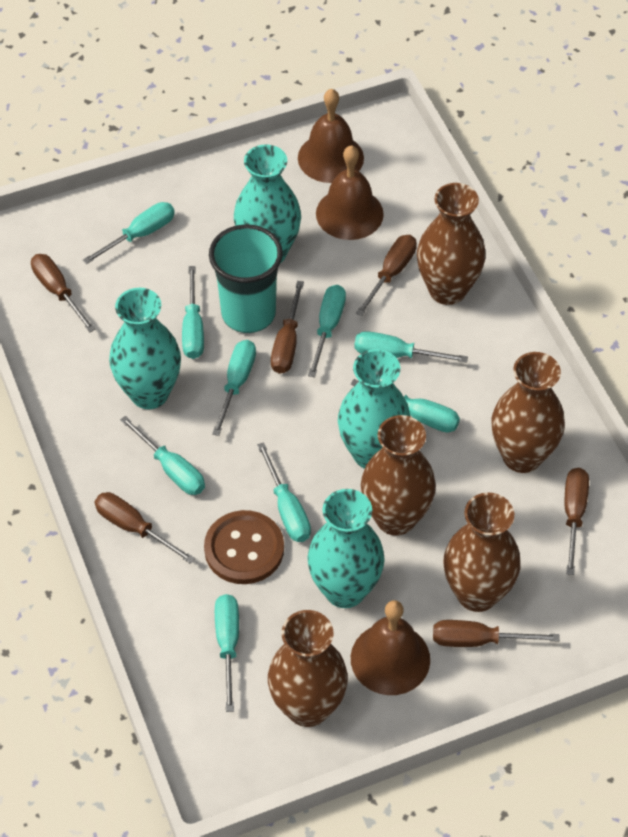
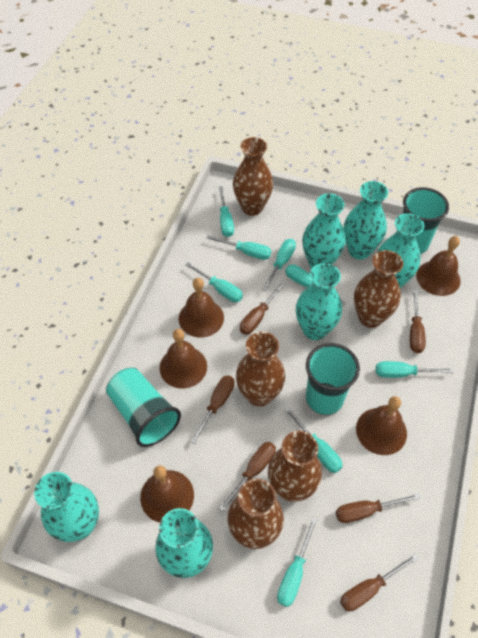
brown bell: [298,89,364,183] [316,145,384,240] [351,600,430,695] = 3 -> [140,466,194,523] [159,329,207,389] [179,278,224,338] [356,396,407,455] [416,236,461,296] = 5
brown button: [204,510,284,584] = 1 -> none = 0
turquoise cup: [209,224,283,333] = 1 -> [106,368,181,447] [306,343,360,415] [403,187,449,254] = 3
turquoise screwdriver: [82,202,175,264] [120,416,205,495] [182,266,204,359] [212,340,256,436] [215,594,239,712] [257,442,311,542] [308,285,346,377] [351,379,460,433] [354,331,468,363] = 9 -> [185,262,243,302] [206,235,271,260] [219,186,234,237] [262,239,296,291] [277,517,318,607] [284,407,342,473] [285,264,346,306] [376,361,454,378] = 8
turquoise vase: [109,288,181,409] [234,145,301,263] [307,489,385,608] [338,349,410,469] = 4 -> [34,472,99,542] [155,508,213,578] [296,263,342,340] [302,193,346,268] [344,181,388,260] [377,213,424,288] = 6

